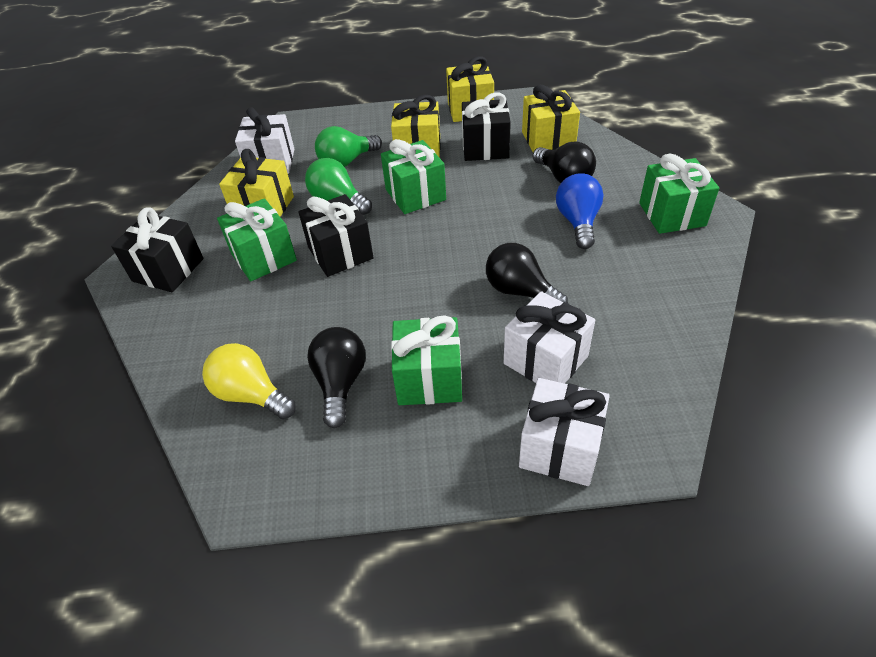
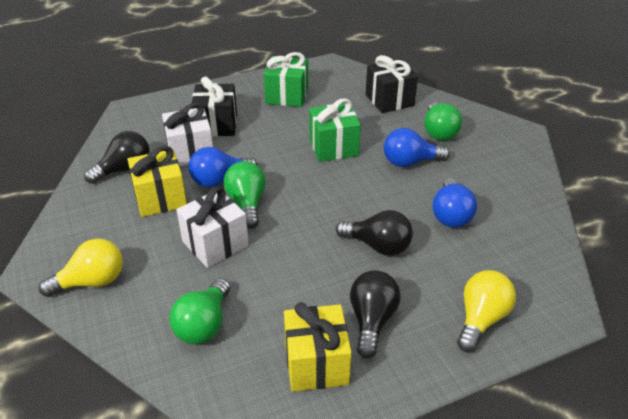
black gift: [111,208,204,292] [298,194,374,277] [462,92,511,161] = 3 -> [191,76,237,136] [366,55,418,113] = 2
blue light bulb: [556,173,603,249] = 1 -> [188,147,258,187] [384,128,450,167] [432,178,477,228] = 3
green gift: [217,198,297,281] [381,139,446,214] [391,315,462,405] [639,154,719,234] = 4 -> [264,52,308,107] [309,98,361,162] = 2
green light bulb: [305,158,372,215] [315,126,382,167] = 2 -> [169,278,230,344] [224,161,266,229] [424,102,462,141] = 3
white gift: [235,107,294,174] [504,291,595,384] [519,378,610,486] = 3 -> [162,103,213,167] [176,187,249,268] = 2
yellow gift: [219,149,294,217] [391,95,441,158] [446,56,494,122] [522,85,580,152] = 4 -> [127,146,187,217] [284,302,352,392] = 2
yellow light bulb: [202,343,296,419] = 1 -> [39,239,123,297] [457,270,516,352] = 2

